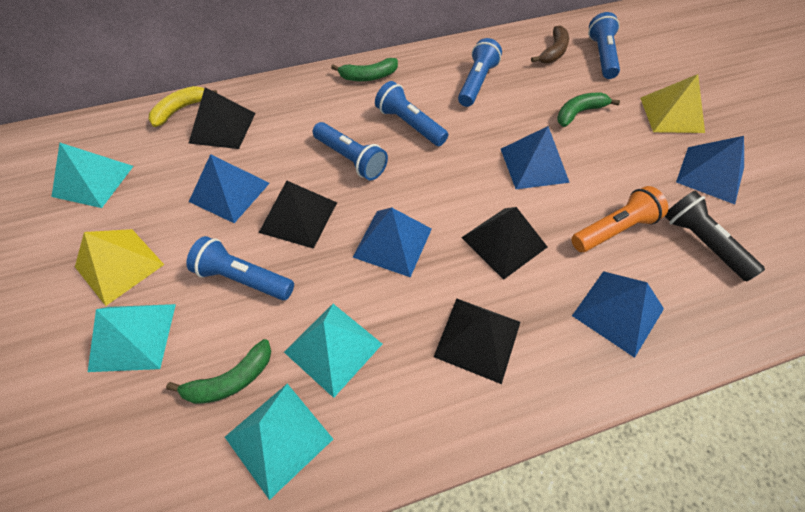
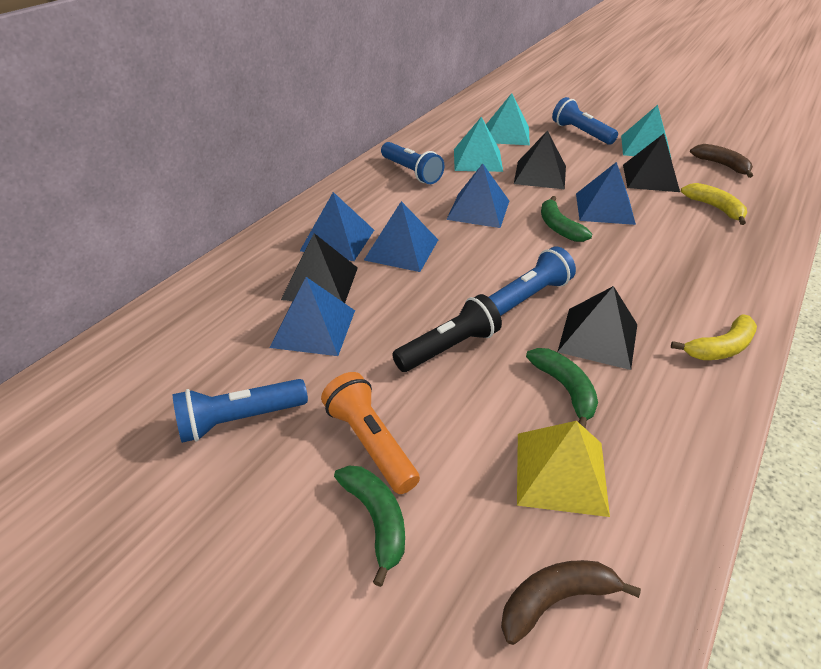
blue flashlight: [186,236,294,300] [313,122,388,181] [375,81,448,146] [458,38,502,107] [588,12,620,79] = 5 -> [173,379,308,443] [381,142,444,184] [489,246,576,316] [552,97,618,145] = 4
brown banana: [531,25,569,63] = 1 -> [501,560,641,645] [690,144,753,178] = 2
turquoise pyramid: [52,143,133,208] [88,304,176,372] [225,384,333,500] [284,304,382,398] = 4 -> [454,117,503,172] [486,93,530,145] [621,105,672,160] = 3
yellow banana: [149,86,217,127] = 1 -> [671,314,757,360] [681,183,747,225] = 2
yellow pyramid: [75,229,164,306] [640,74,705,133] = 2 -> [517,421,610,517] = 1

